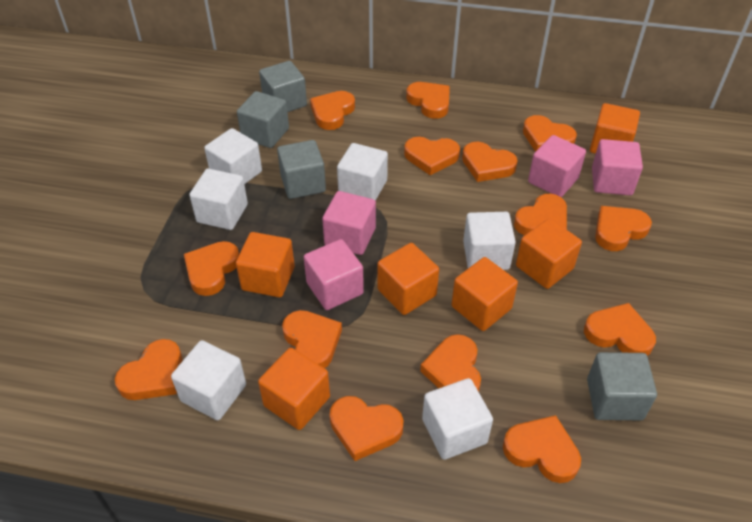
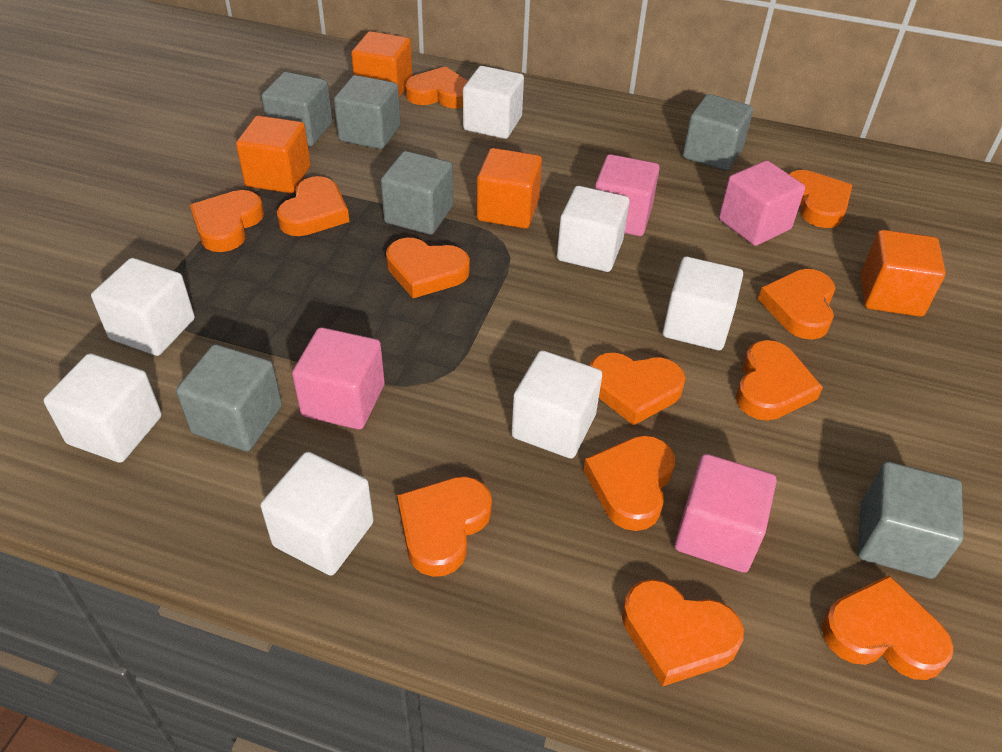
grey cube: [237,91,289,148] [259,61,307,112] [277,140,326,199] [587,352,657,420] = 4 -> [176,344,282,451] [261,72,332,146] [334,75,400,149] [381,151,453,235] [683,94,753,171] [858,462,963,579] = 6
orange cube: [236,232,295,297] [258,348,330,430] [377,243,439,315] [451,257,518,331] [516,218,582,289] [590,103,640,154] = 6 -> [236,116,311,193] [351,31,412,97] [477,148,542,229] [861,230,946,317] = 4
orange heart: [115,339,182,400] [184,241,239,296] [282,310,342,368] [310,91,355,130] [330,396,404,461] [404,137,460,175] [406,82,450,119] [420,334,481,392] [462,142,518,182] [503,415,581,483] [514,194,567,236] [523,115,577,152] [584,303,656,356] [595,206,652,251] = 14 -> [190,190,264,252] [277,176,349,236] [386,238,470,298] [397,476,492,577] [405,66,468,108] [583,436,675,531] [590,353,686,426] [622,579,744,687] [736,340,823,421] [758,269,836,340] [789,170,852,228] [822,575,954,680] = 12
white cube: [171,340,246,420] [189,169,248,230] [204,128,262,184] [337,143,388,201] [422,378,493,460] [463,212,516,270] = 6 -> [44,353,162,463] [91,258,195,356] [261,452,374,576] [463,66,524,139] [511,350,602,459] [557,186,629,272] [663,257,743,350] = 7

